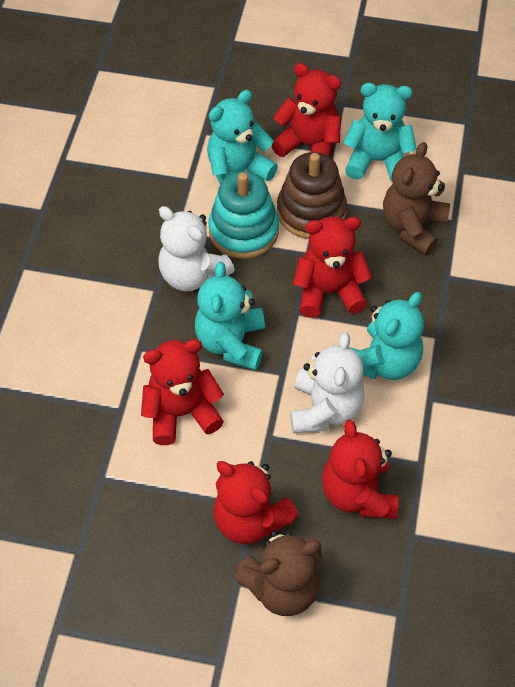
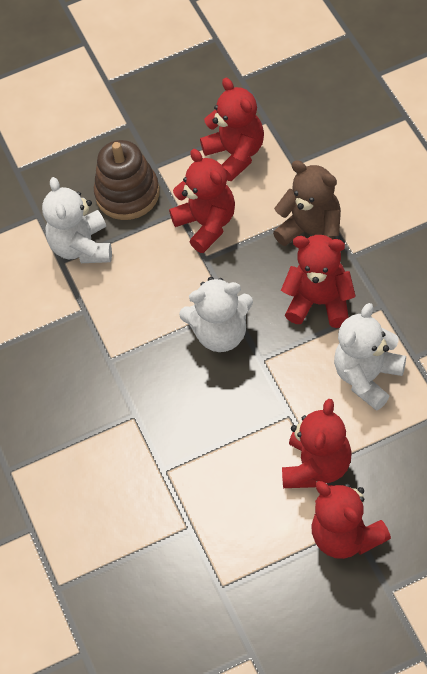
brown teddy bear: [234,530,323,616] [383,142,450,255] = 2 -> [273,160,341,246] = 1
turquoise stacking toy: [208,171,279,259] = 1 -> none = 0
turquoise teddy bear: [195,262,265,370] [207,90,278,184] [343,83,417,182] [349,292,424,380] = 4 -> none = 0
white teddy bear: [158,206,235,291] [290,332,364,434] = 2 -> [42,177,112,263] [179,277,253,352] [334,303,406,411] = 3

